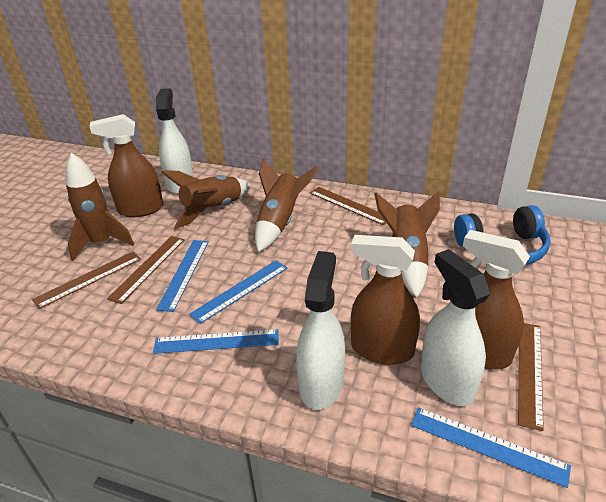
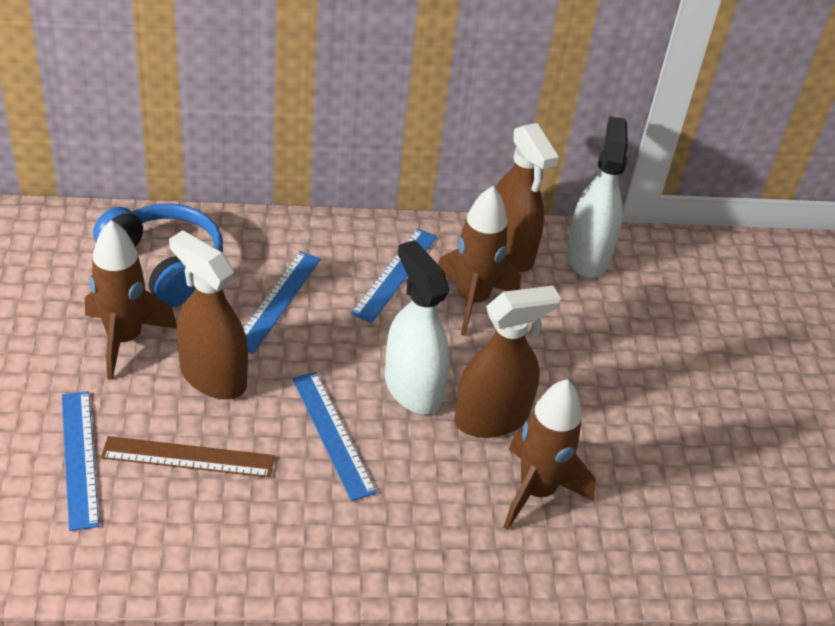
brown rocket: [66,153,134,261] [161,171,251,229] [255,158,318,252] [374,191,440,298] = 4 -> [85,220,177,380] [438,186,521,336] [504,379,596,530] = 3
brown ruler: [32,251,141,309] [107,236,185,304] [310,187,386,225] [518,323,544,431] = 4 -> [101,436,275,478] = 1
white spray bottle: [156,88,194,194] [296,251,345,410] [421,249,491,406] = 3 -> [385,240,450,415] [566,116,628,278] = 2

